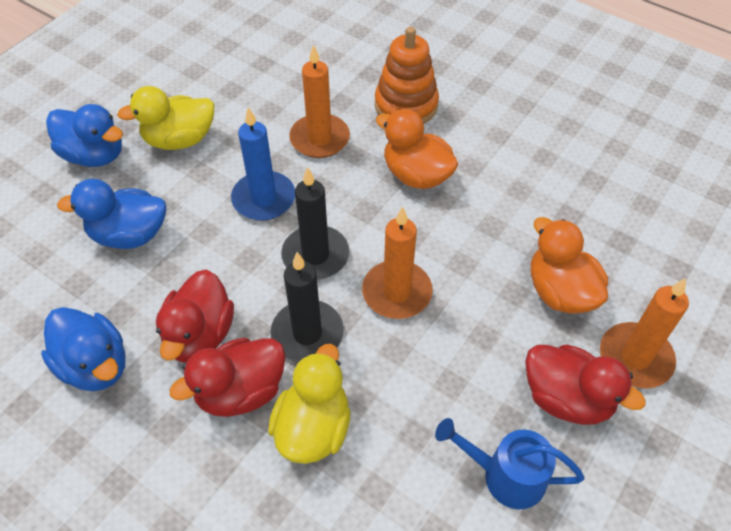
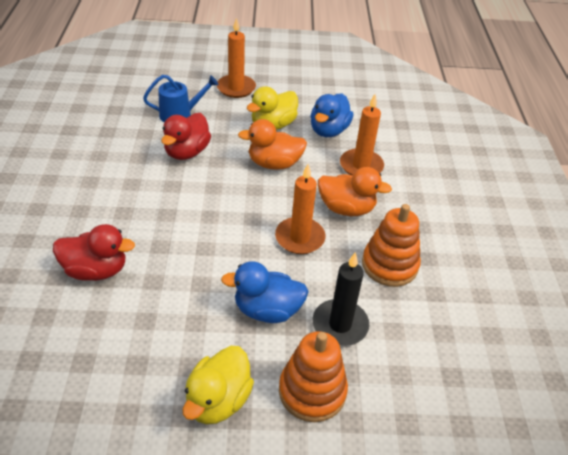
black candle: [270,252,344,362] [281,167,349,280] = 2 -> [313,252,369,346] = 1
blue candle: [231,107,295,221] = 1 -> none = 0
blue duck: [41,307,125,391] [46,104,123,167] [57,179,166,249] = 3 -> [221,261,309,323] [310,93,353,137] = 2
orange stacking toy: [375,27,439,124] = 1 -> [279,331,348,422] [362,204,421,287] = 2
red duck: [156,270,234,363] [170,338,285,417] [525,345,646,425] = 3 -> [53,224,135,281] [161,113,211,160] = 2

